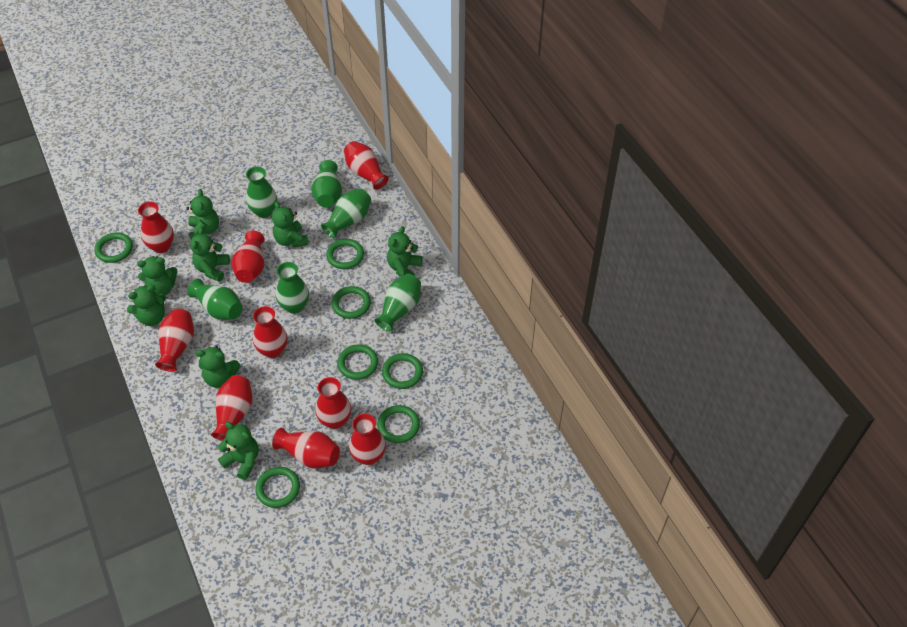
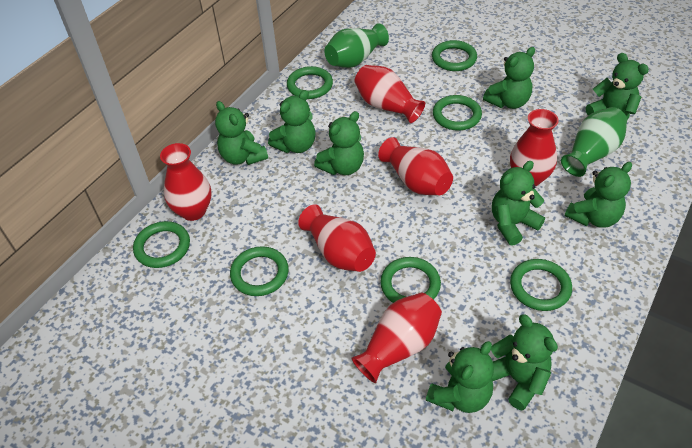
green teddy bear: [127,285,166,326] [137,256,178,296] [187,189,219,239] [190,227,230,282] [196,346,241,388] [218,422,259,480] [272,202,309,247] [387,226,423,277] = 8 -> [215,101,268,165] [268,90,316,153] [314,111,364,175] [426,341,494,413] [483,47,535,109] [491,314,558,411] [492,161,545,246] [565,162,632,228] [586,53,649,120] = 9
green vase: [187,279,243,320] [246,167,277,218] [276,262,309,314] [311,160,342,208] [321,188,371,239] [374,274,421,332] = 6 -> [324,23,389,68] [561,107,627,177] = 2
red vase: [138,202,174,253] [155,309,194,372] [211,375,252,441] [232,230,264,283] [253,306,287,358] [272,428,340,469] [315,377,351,429] [344,141,389,190] [349,414,386,465] = 9 -> [160,143,211,221] [298,204,376,272] [351,292,442,383] [355,65,425,123] [378,137,453,195] [510,109,559,186] = 6

